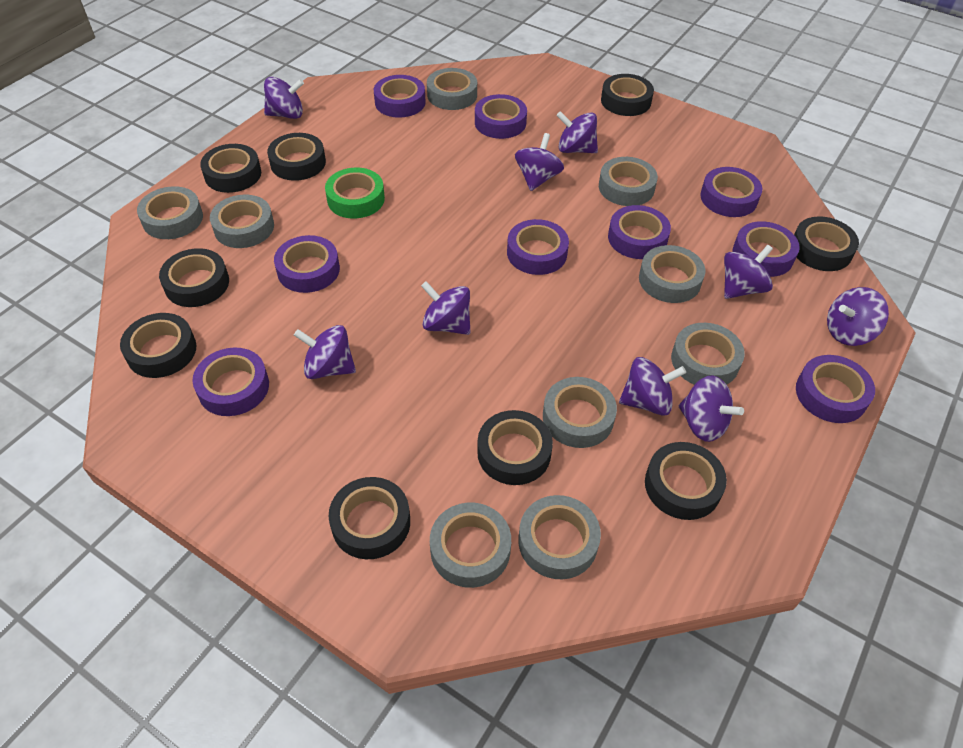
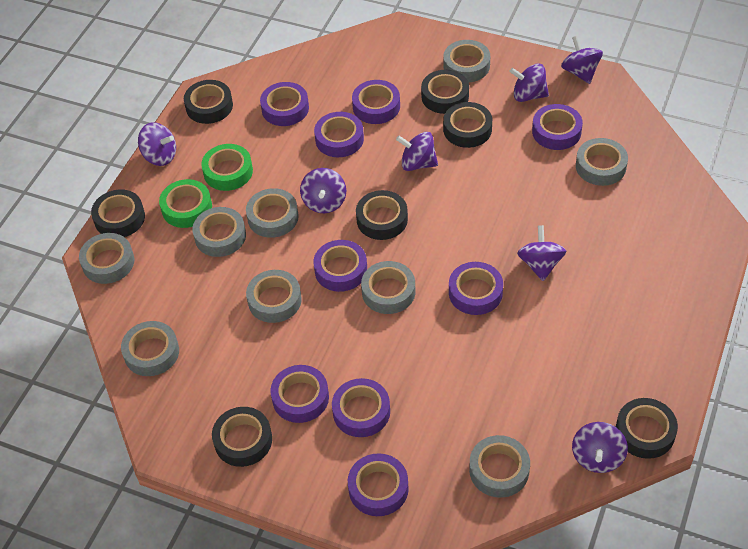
black tape: [120,313,196,378] [159,248,229,307] [200,144,261,193] [267,133,326,181] [329,477,410,559] [477,410,553,485] [601,74,654,116] [645,442,727,520] [794,216,859,271] = 9 -> [91,189,145,237] [184,80,233,124] [212,407,272,467] [356,190,408,240] [421,70,469,114] [443,102,492,148] [616,398,678,459] = 7
green tape: [325,168,385,219] = 1 -> [159,179,212,228] [201,144,253,191] = 2
purple spinning top: [264,77,304,119] [294,325,356,379] [421,281,470,335] [515,133,564,191] [556,111,598,153] [619,357,686,416] [679,375,744,442] [724,245,773,299] [827,287,889,346] = 9 -> [138,122,176,166] [300,168,346,213] [396,132,438,171] [509,64,549,102] [517,225,566,281] [561,36,603,84] [572,422,628,473] = 7

